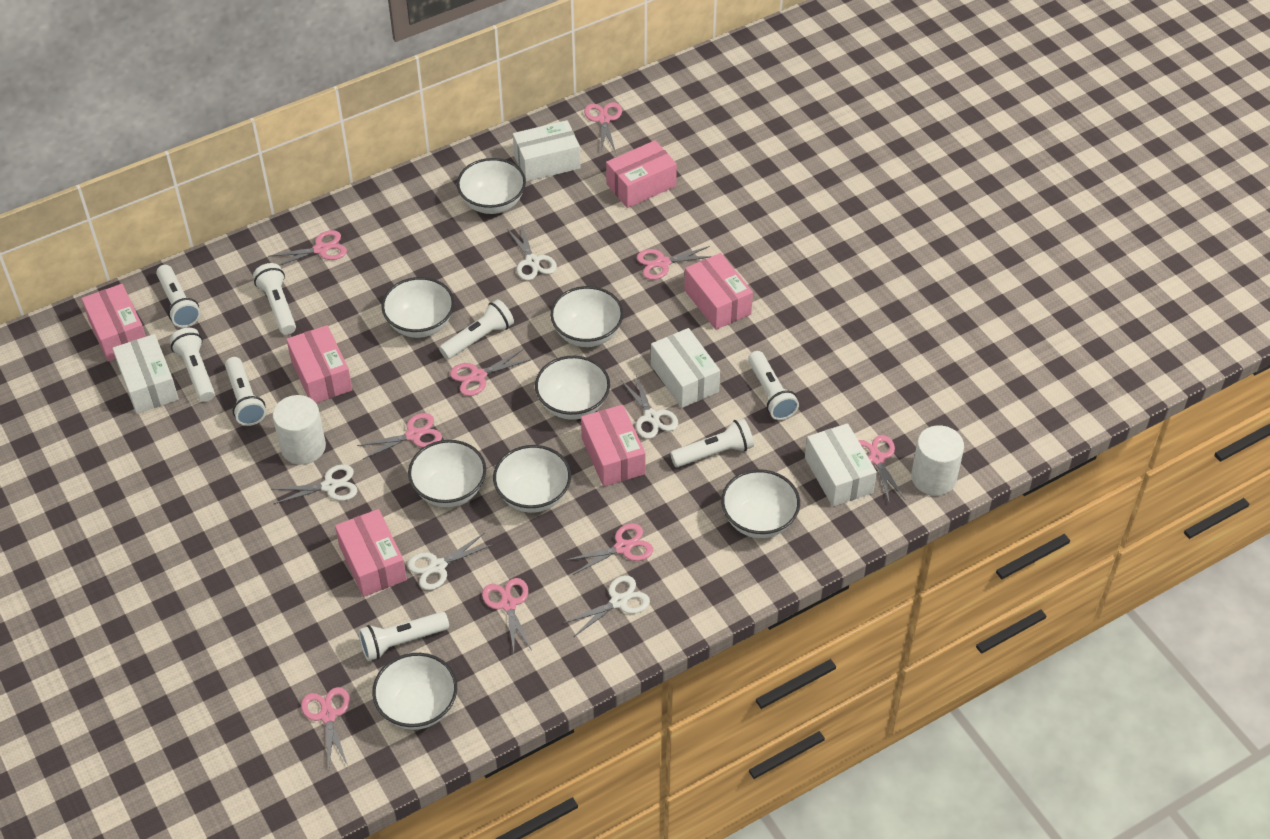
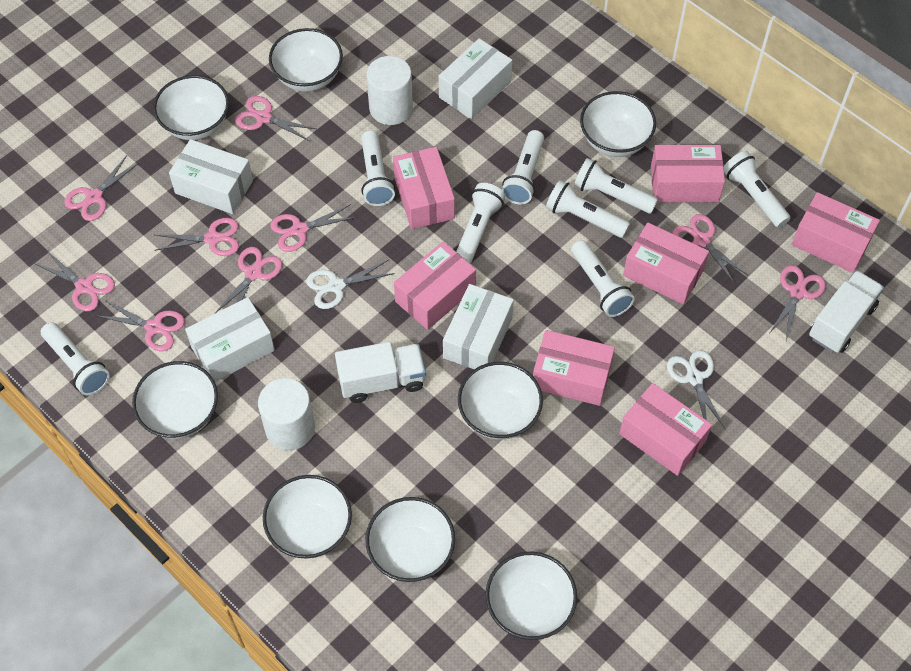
pink box: [81,284,146,362] [286,325,352,403] [335,509,407,597] [581,405,646,487] [606,140,677,208] [684,253,753,330] = 6 -> [393,147,455,229] [394,242,476,330] [533,330,615,406] [619,383,712,476] [623,223,709,305] [651,145,725,202] [791,192,880,273] = 7
white scissors: [271,464,358,504] [407,533,494,590] [507,224,557,280] [564,575,650,637] [621,375,678,439] = 5 -> [306,260,395,309] [667,350,726,429] = 2
white truck: none = 0 -> [335,342,426,403] [809,270,884,353] = 2

